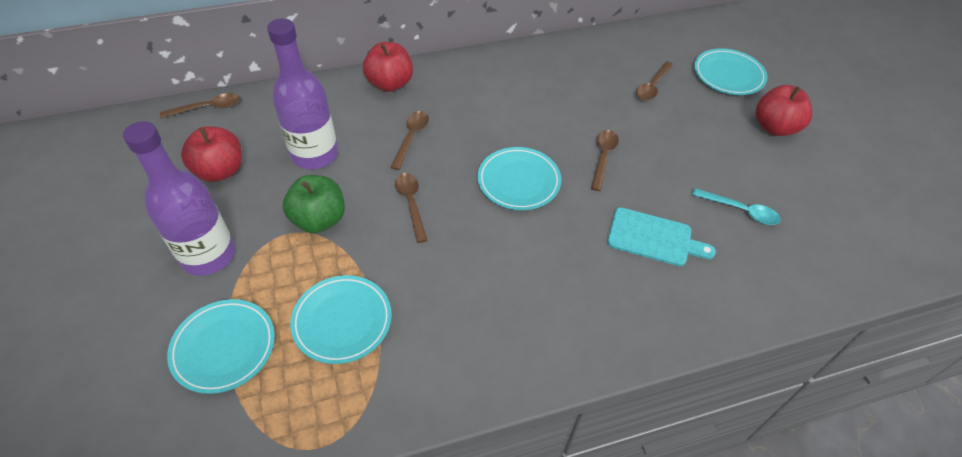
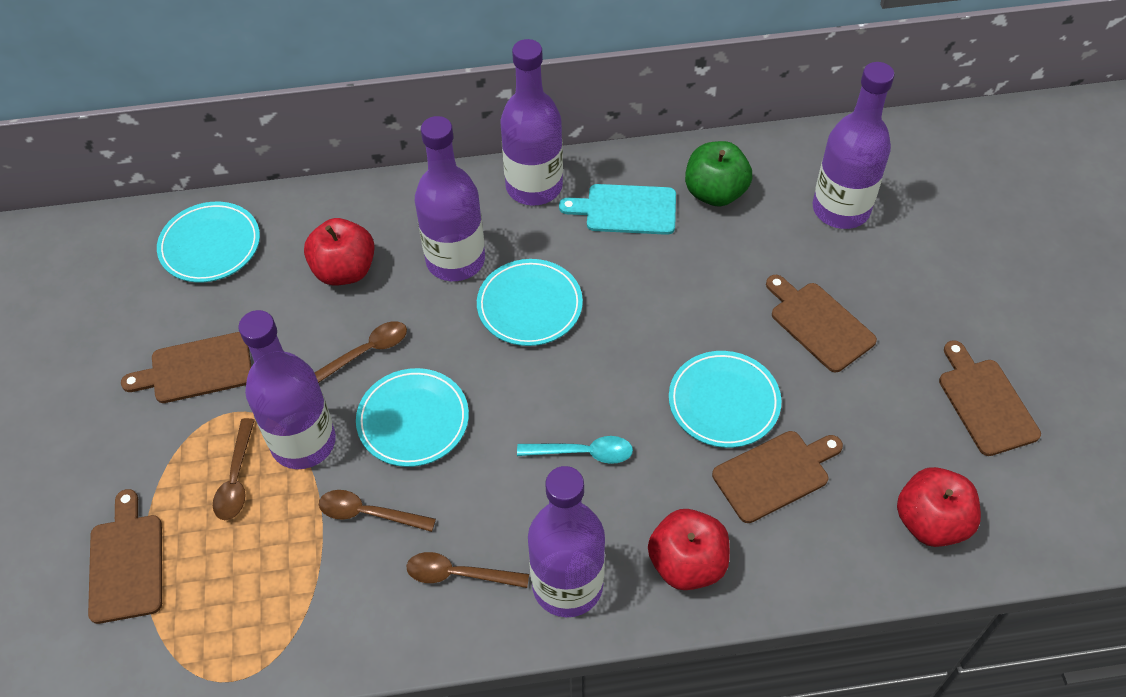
brown cutting board: none = 0 -> [88,489,162,624] [121,332,251,403] [712,431,843,523] [766,275,877,372] [939,340,1041,456] = 5
brown spoon: [160,93,240,118] [390,111,429,170] [395,173,427,243] [591,130,619,191] [636,61,673,101] = 5 -> [213,418,255,520] [314,321,407,383] [319,490,436,532] [407,552,529,588] = 4
purple bottle: [123,121,235,276] [267,18,338,169] = 2 -> [238,310,336,469] [415,116,485,281] [500,39,563,206] [528,466,605,617] [812,62,895,229] = 5

